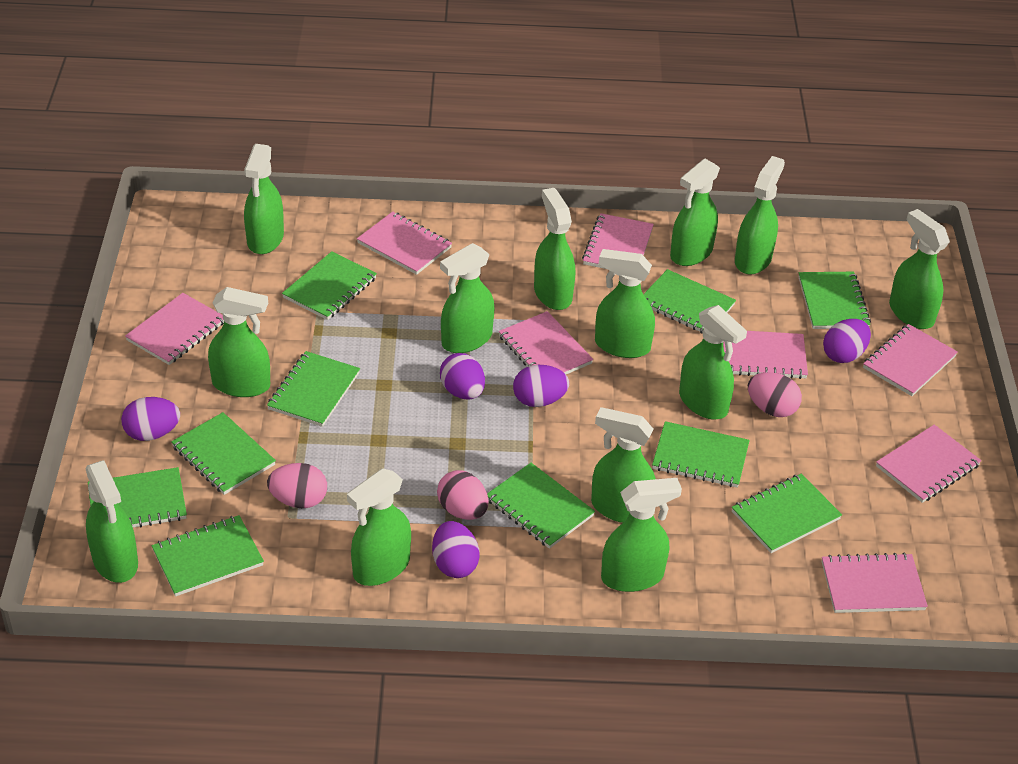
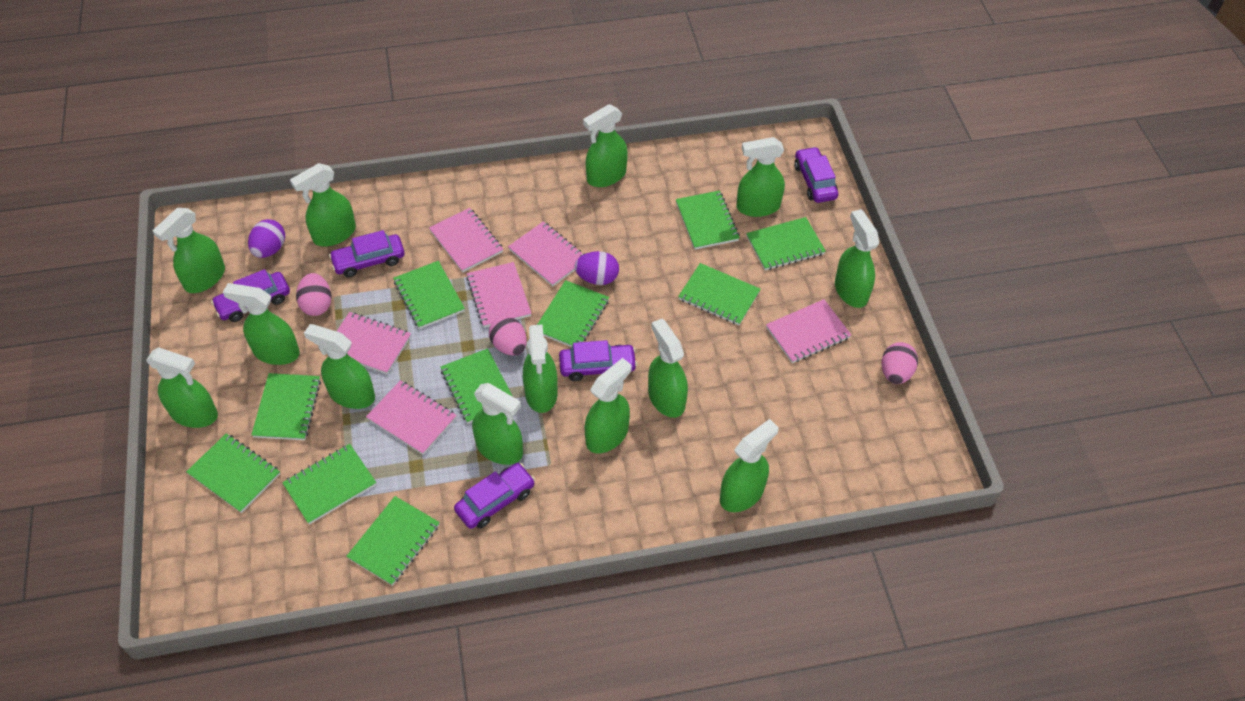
pink notebook: [125,293,224,365] [357,212,452,275] [499,311,593,374] [582,213,654,269] [723,331,808,379] [822,553,928,613] [863,324,958,396] [876,424,981,503] = 8 -> [337,312,411,374] [366,380,457,455] [429,208,503,272] [466,262,532,328] [508,221,584,287] [766,299,851,363] = 6
purple car: none = 0 -> [211,269,290,322] [329,230,405,277] [454,463,535,529] [559,340,637,381] [794,147,838,203] = 5
purple egg: [121,397,180,441] [432,521,480,578] [440,353,485,399] [513,365,569,407] [823,319,871,363] = 5 -> [248,219,285,258] [574,251,619,285] = 2

